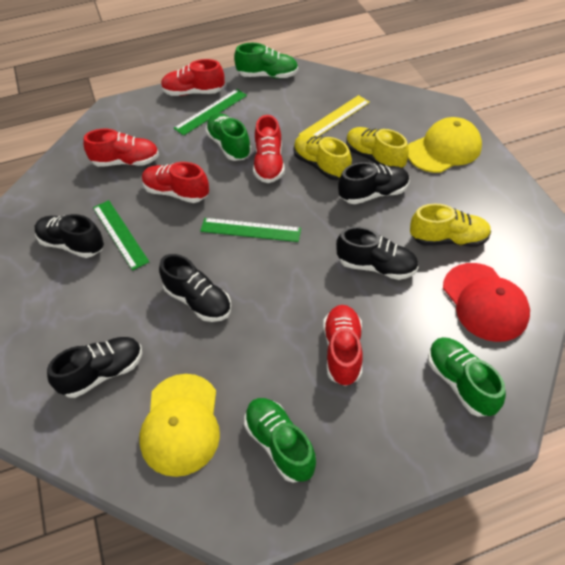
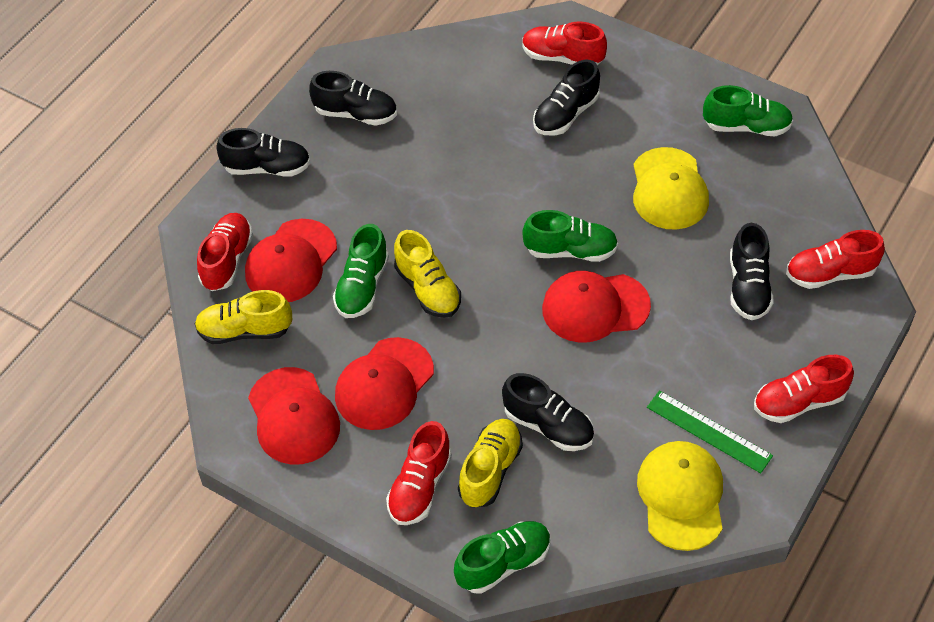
green ruler: [93,200,149,270] [174,89,247,136] [200,218,301,242] = 3 -> [647,390,773,473] = 1
red cap: [443,263,530,342] = 1 -> [245,219,337,302] [248,367,340,465] [335,337,434,430] [542,271,651,343] = 4
yellow ruler: [298,95,370,137] = 1 -> none = 0

